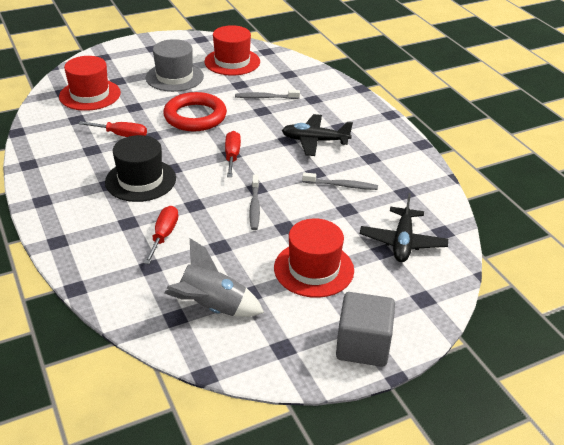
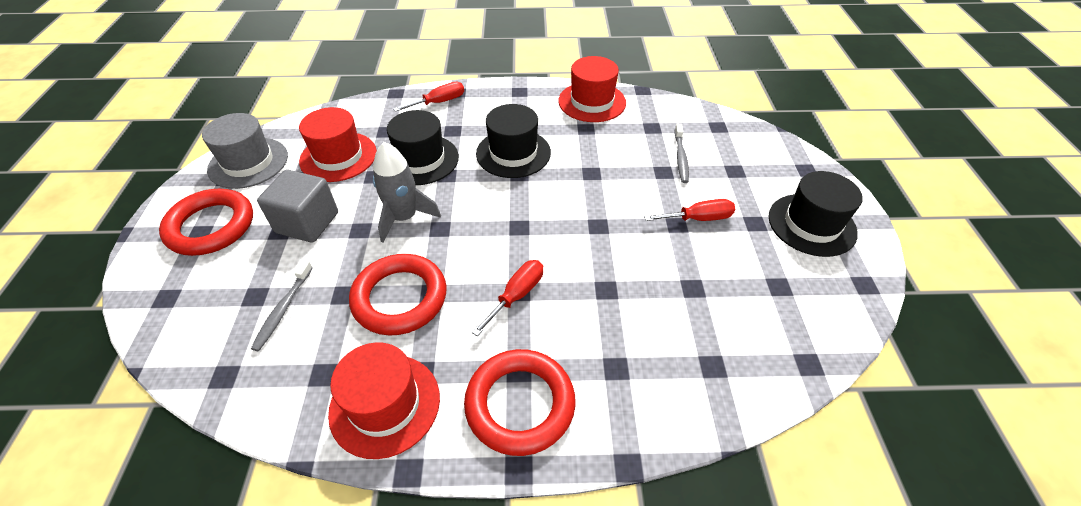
black hat: [105,135,176,202] = 1 -> [387,110,459,185] [476,104,551,178] [768,171,862,257] = 3
black plane: [282,114,353,156] [360,193,448,262] = 2 -> none = 0
grey toothbrush: [235,90,300,99] [249,175,260,230] [302,172,378,190] = 3 -> [251,260,313,351] [674,124,689,183] = 2
red ring: [163,92,227,131] = 1 -> [159,189,253,256] [349,254,447,336] [464,349,576,456] = 3

